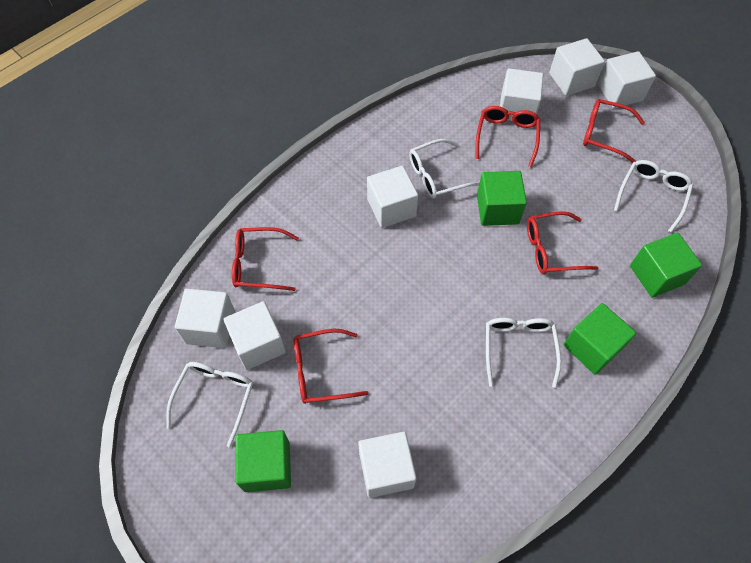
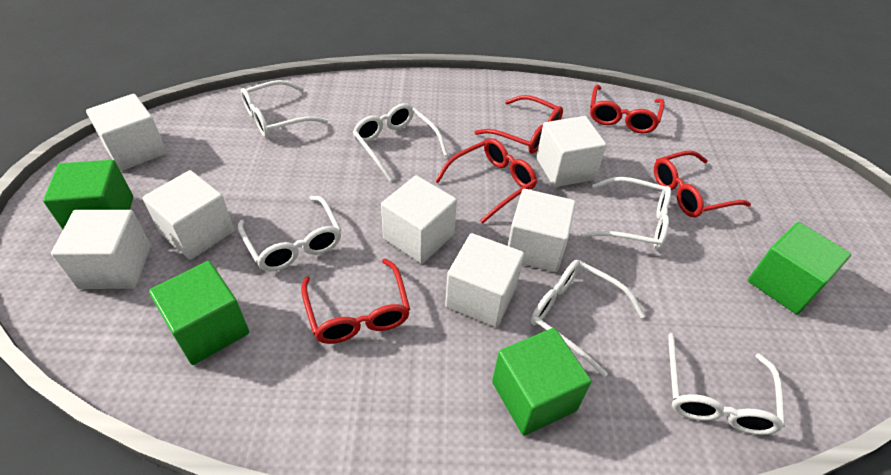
white glasses: [166,362,253,447] [409,139,480,199] [486,318,561,388] [614,160,693,233] = 4 -> [238,196,342,271] [241,80,328,138] [352,103,448,181] [531,260,645,377] [582,177,671,250] [668,333,785,435] = 6

